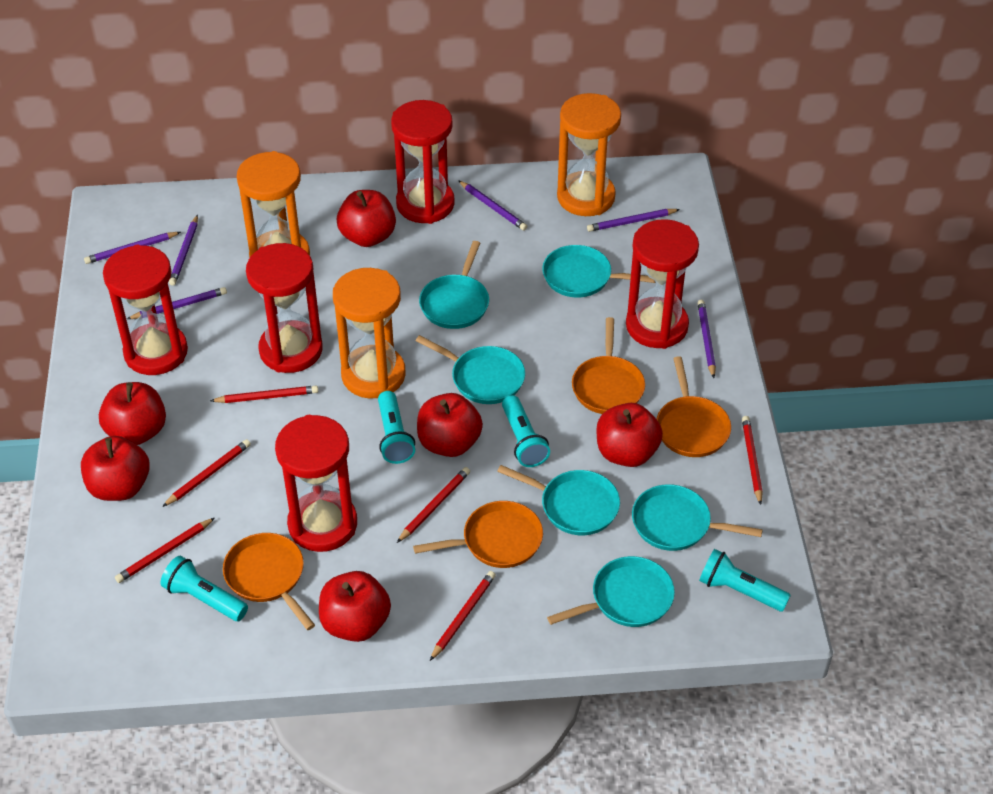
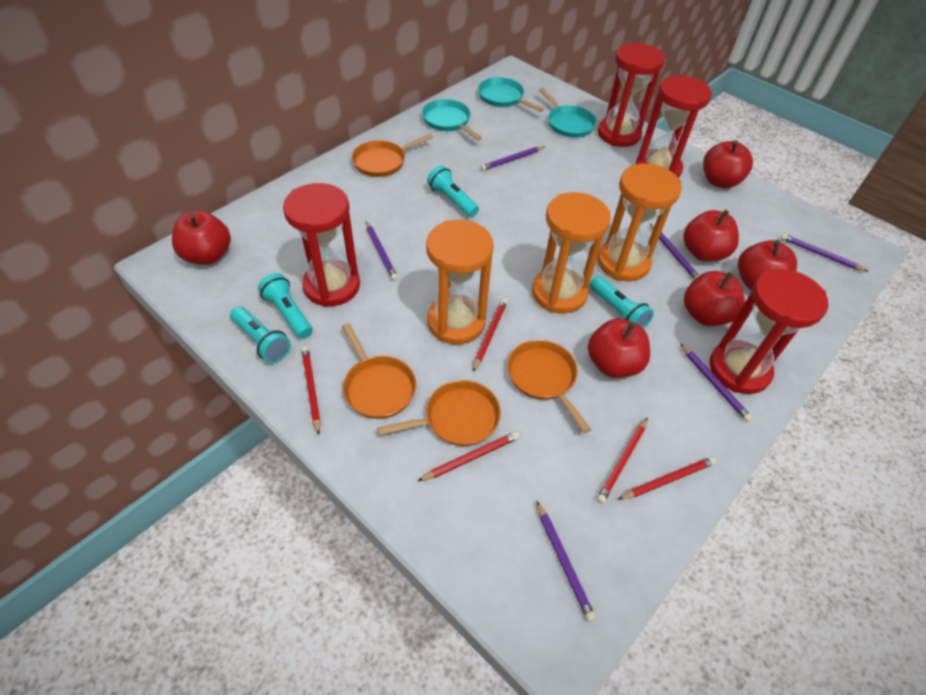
red hourglass: [103,245,188,375] [246,243,323,373] [275,415,357,552] [391,100,455,224] [626,219,699,349] = 5 -> [283,183,360,307] [598,43,665,147] [635,75,712,178] [709,269,829,394] = 4
red pencil: [115,518,215,583] [162,439,251,507] [210,386,318,403] [397,467,470,543] [430,571,496,661] [742,416,763,505] = 6 -> [301,346,321,435] [418,431,519,481] [473,298,507,372] [597,417,648,504] [618,456,716,500] = 5
turquoise pan: [416,335,525,404] [419,241,489,329] [497,465,620,535] [542,245,656,298] [547,556,675,627] [632,484,763,551] = 6 -> [422,99,482,140] [478,77,544,112] [539,88,597,137] = 3

